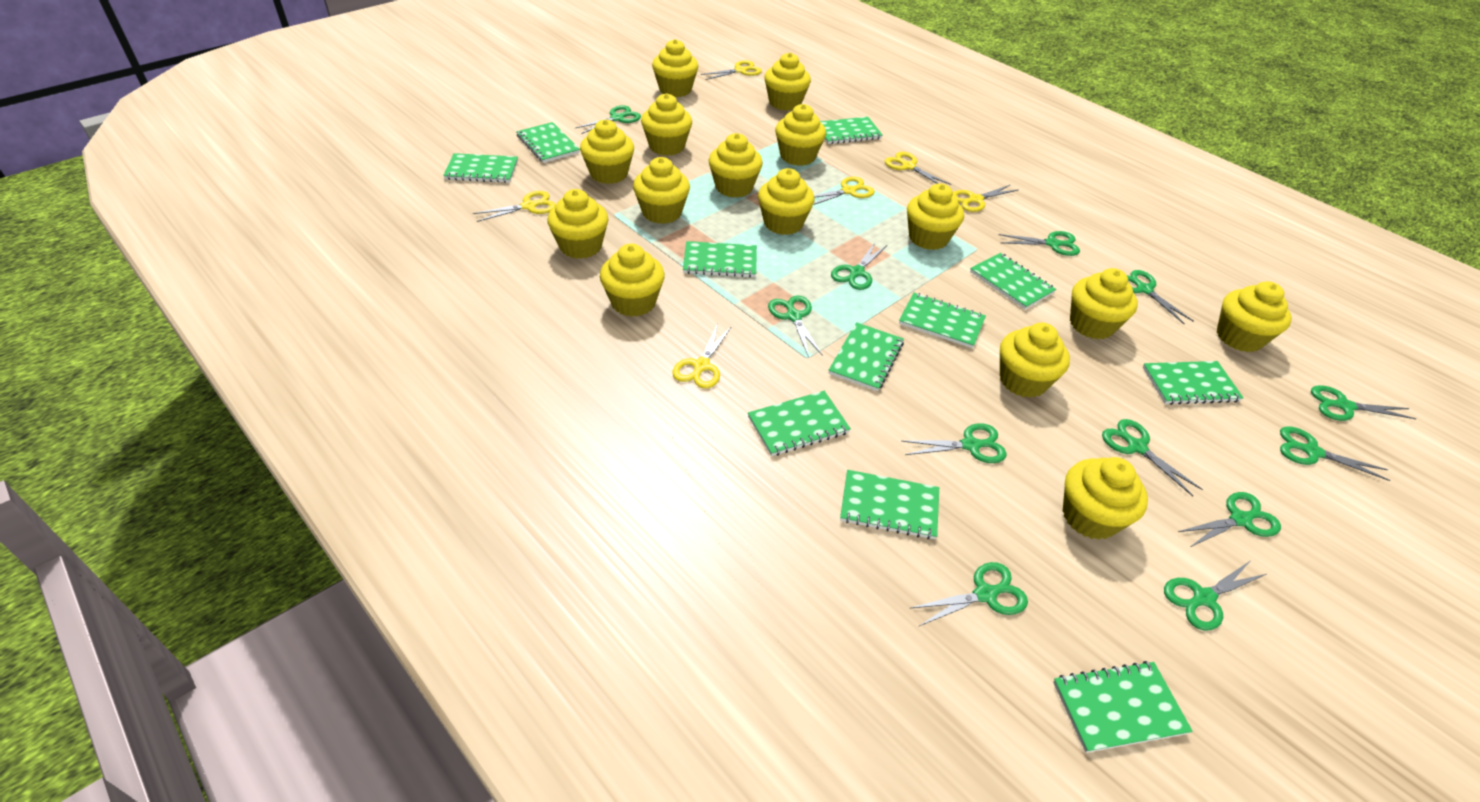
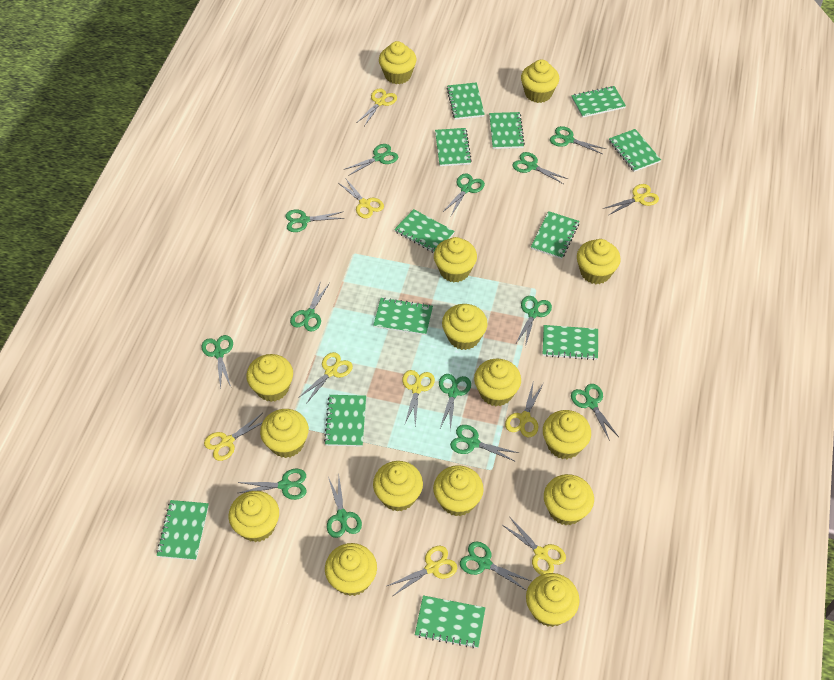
green notebook: [443,153,518,183] [516,122,580,163] [683,241,757,277] [748,391,851,456] [820,117,883,144] [829,322,904,391] [840,470,939,540] [899,293,986,348] [970,253,1056,309] [1053,661,1193,753] [1143,361,1243,405] = 11 -> [156,500,209,560] [324,395,366,447] [373,298,433,335] [394,209,455,253] [415,595,485,648] [435,128,472,166] [447,82,485,120] [489,112,525,149] [531,211,579,259] [543,325,598,360] [571,86,626,118] [609,129,661,172] = 12
green scissors: [575,105,641,134] [768,295,823,357] [831,242,887,290] [902,423,1007,463] [909,562,1028,626] [998,231,1080,256] [1102,419,1203,496] [1127,270,1194,324] [1164,561,1267,631] [1178,492,1281,547] [1280,426,1391,481] [1311,385,1416,421] = 12 -> [201,335,233,390] [237,469,307,500] [285,210,345,232] [290,281,330,332] [327,476,362,538] [343,144,398,176] [439,374,471,431] [443,173,485,216] [450,425,519,462] [460,542,531,591] [512,152,568,184] [516,296,552,347] [550,126,606,154] [571,384,619,441] = 14
yellow scissors: [473,191,556,222] [672,324,732,389] [701,60,762,80] [813,177,875,205] [885,152,952,185] [953,184,1018,212] = 6 -> [204,414,262,461] [298,352,353,404] [339,178,384,218] [358,88,397,126] [387,546,457,596] [402,370,435,426] [501,519,566,575] [505,380,544,437] [603,184,659,215] = 9

